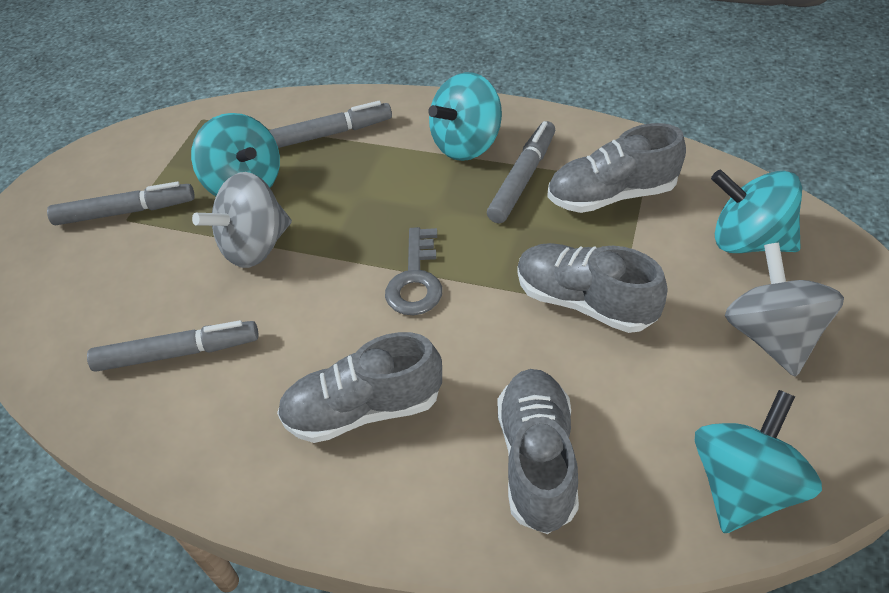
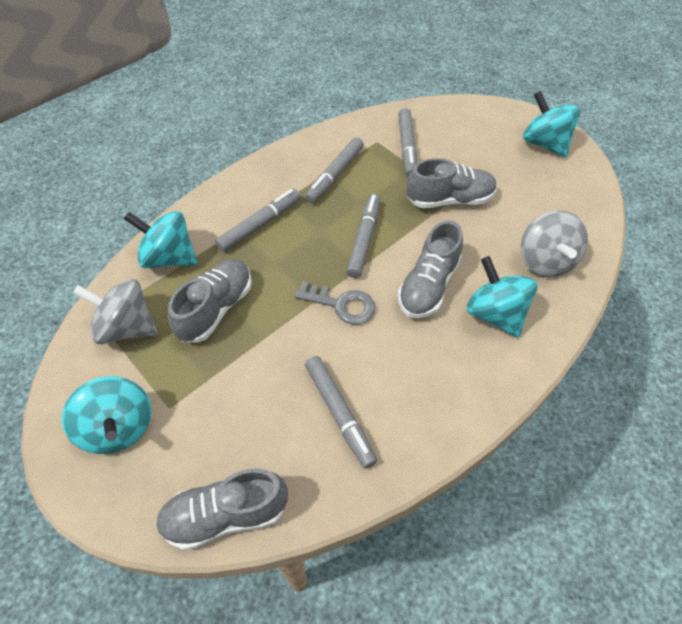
grey marker: [47,182,195,225] [87,320,259,372] [269,101,392,148] [487,121,555,223] = 4 -> [215,189,301,252] [305,137,364,203] [305,356,377,469] [346,194,381,278] [398,108,417,177] = 5

